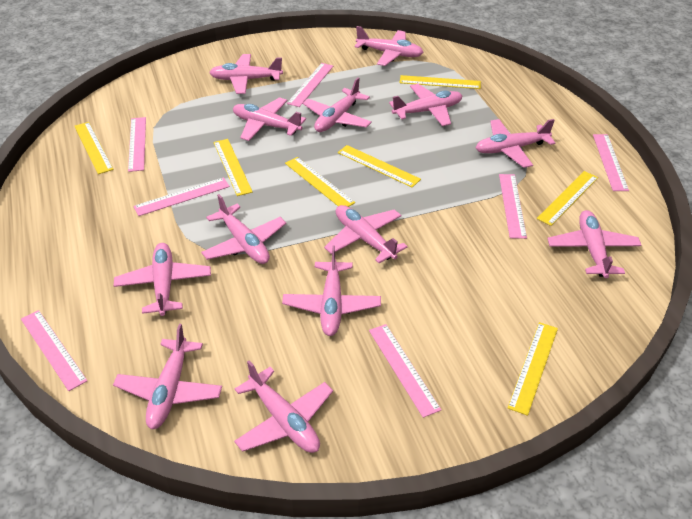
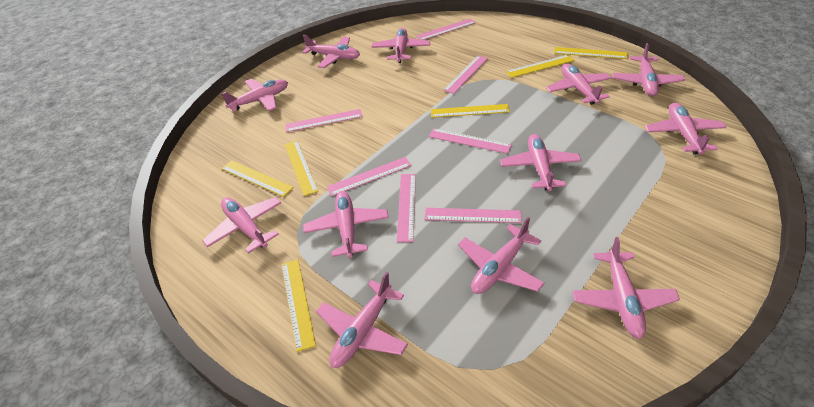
pink plane: [113,324,222,429] [114,243,211,316] [201,194,286,264] [209,54,283,94] [233,97,306,141] [234,360,333,453] [282,246,381,336] [303,77,372,132] [324,205,408,263] [354,26,424,66] [389,84,462,126] [476,119,555,168] [547,210,641,278] = 13 -> [202,197,281,254] [221,79,288,112] [302,35,360,68] [303,191,389,258] [316,272,408,368] [371,28,430,63] [458,217,545,294] [500,134,582,191] [546,64,612,105] [572,237,680,339] [612,43,685,96] [645,103,726,155] = 12
yellow ruler: [74,122,113,174] [214,139,253,196] [285,157,355,207] [338,145,421,188] [400,75,481,89] [508,322,558,416] [537,171,598,226] = 7 -> [222,160,294,197] [281,259,316,352] [284,140,318,196] [431,104,510,118] [506,55,575,78] [554,47,627,59] = 6

